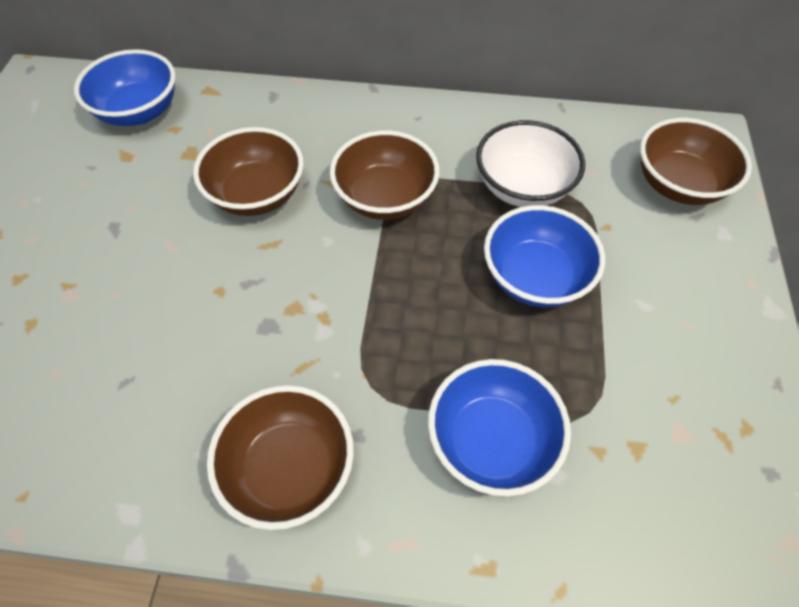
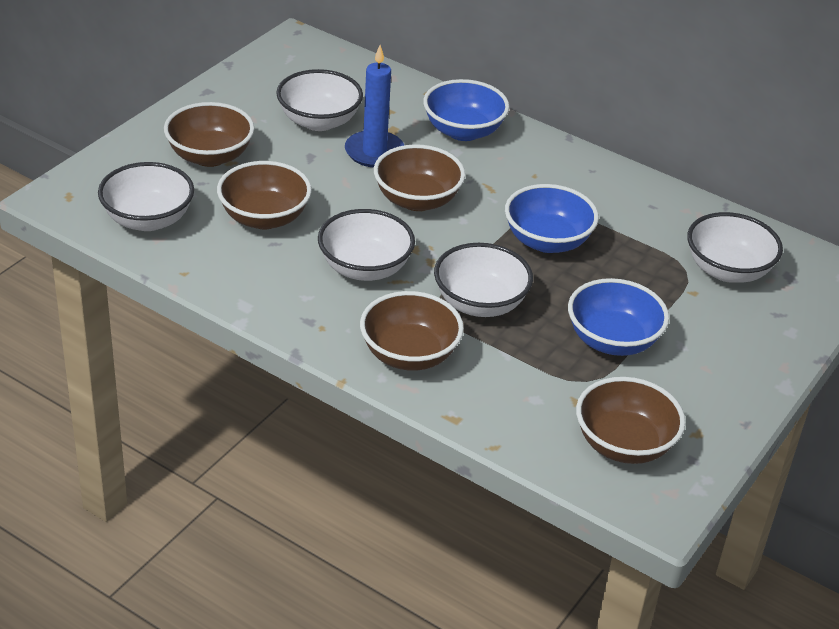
blue candle: none = 0 -> [345,45,404,167] = 1
brown bowl: [193,127,304,216] [207,385,354,530] [330,131,440,220] [640,118,752,205] = 4 -> [164,102,254,167] [217,161,312,229] [360,291,464,371] [374,144,465,211] [576,377,685,464] = 5
white bowl: [476,120,585,207] = 1 -> [98,162,194,231] [276,69,363,131] [318,209,415,281] [434,243,533,317] [687,212,783,283] = 5

